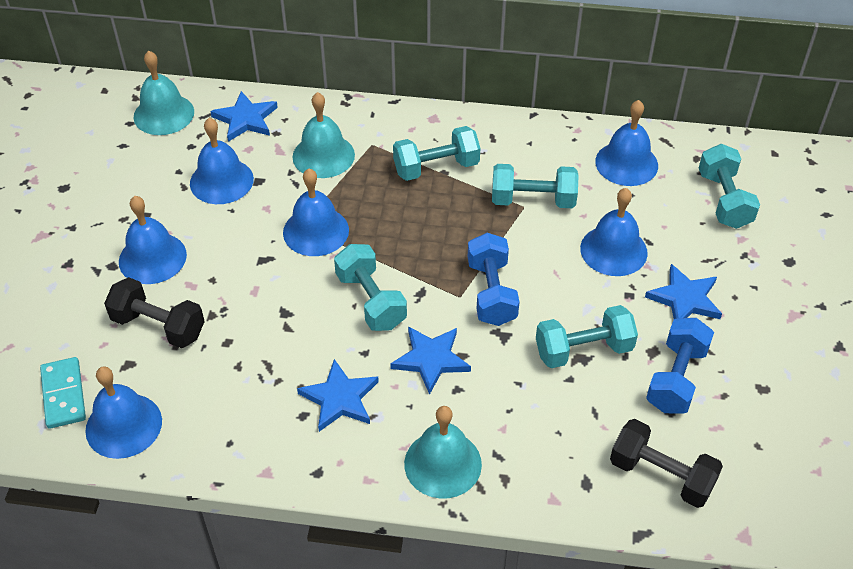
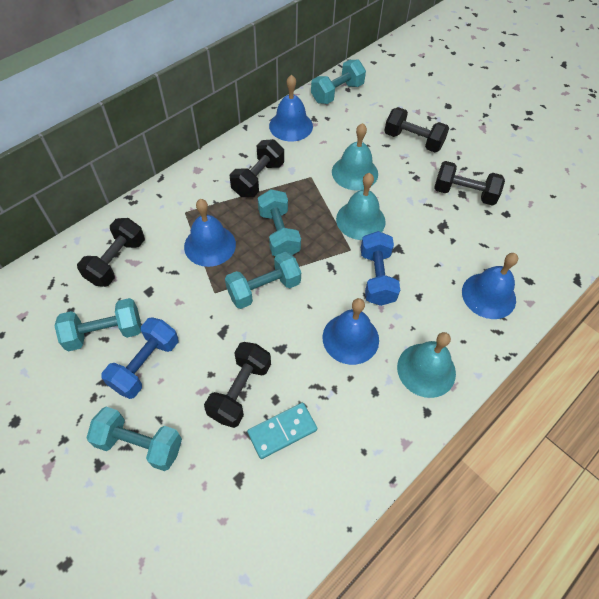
black dumbbell: [104,277,205,348] [610,419,723,508] = 2 -> [77,218,145,287] [204,342,271,428] [230,139,284,197] [384,107,449,152] [434,161,505,206] = 5
blue bell: [85,367,162,459] [119,196,187,284] [190,118,254,204] [283,169,349,256] [580,188,648,276] [595,100,658,186] = 6 -> [184,199,236,267] [269,75,313,142] [323,298,379,365] [462,253,518,319] = 4
blue star: [210,91,278,142] [297,359,379,432] [390,326,471,395] [645,264,722,319] = 4 -> none = 0

